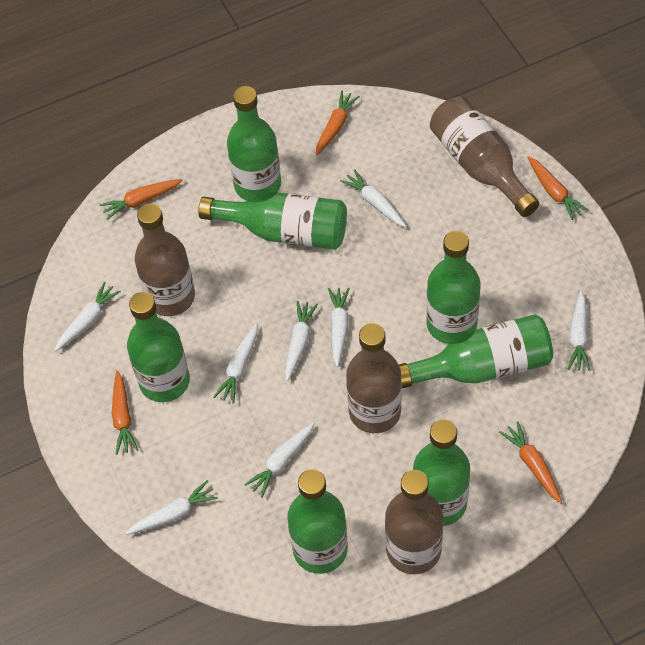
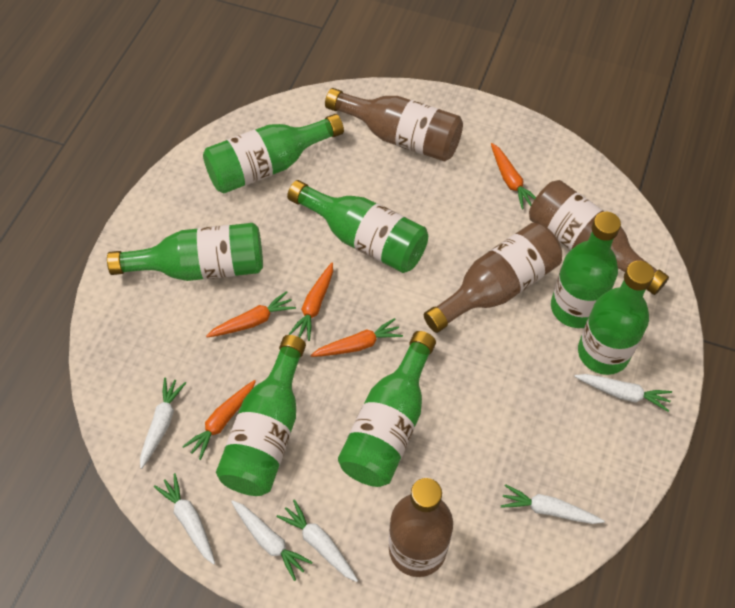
white carrot: [55,281,121,351] [125,480,218,535] [213,324,258,403] [244,422,314,498] [285,301,318,381] [328,287,350,367] [340,169,407,227] [568,291,591,371] = 8 -> [140,377,186,469] [154,473,215,565] [231,500,312,581] [277,499,358,582] [501,484,605,524] [574,374,672,412] = 6

